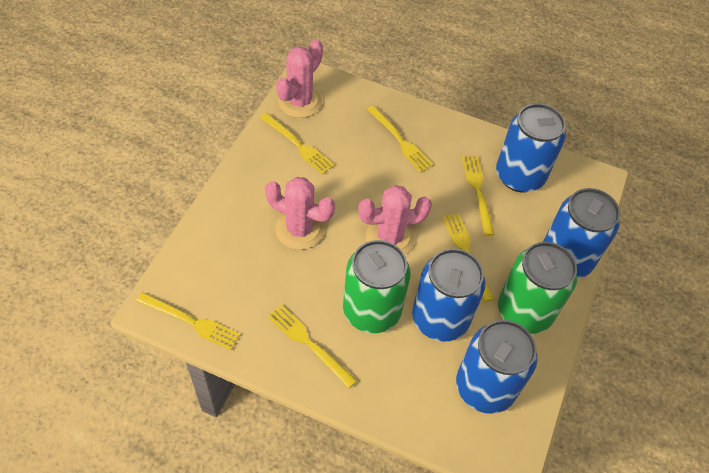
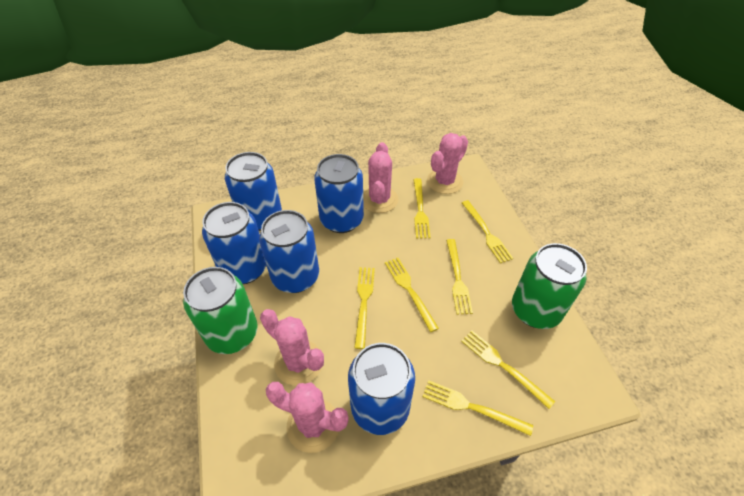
blue can: [412,249,486,341] [456,320,537,414] [496,103,566,193] [543,188,620,278] = 4 -> [202,202,266,284] [225,152,282,231] [259,210,319,293] [314,154,364,233] [348,343,415,435] = 5
pink cactus: [265,177,335,250] [276,39,323,118] [358,185,432,254] = 3 -> [260,309,324,385] [266,382,349,453] [363,142,398,213] [427,133,468,194] = 4
yellow fork: [136,292,241,350] [260,113,334,174] [267,304,357,388] [367,105,433,173] [443,213,494,302] [462,155,495,236] = 6 -> [354,267,375,349] [385,258,439,332] [413,178,431,238] [423,380,533,436] [446,239,473,314] [461,331,555,409] [462,200,514,264] = 7

